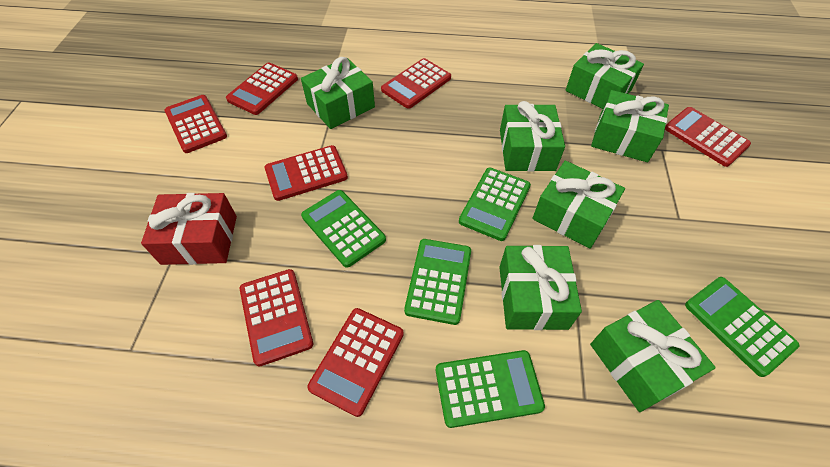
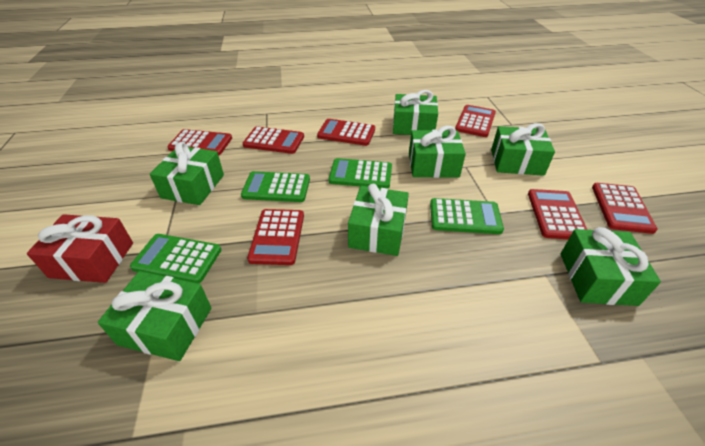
green calculator: [301,190,386,268] [404,239,471,325] [436,350,545,428] [459,168,531,241] [685,277,799,377] = 5 -> [130,234,221,283] [241,171,310,202] [329,158,392,189] [430,198,504,234] = 4

